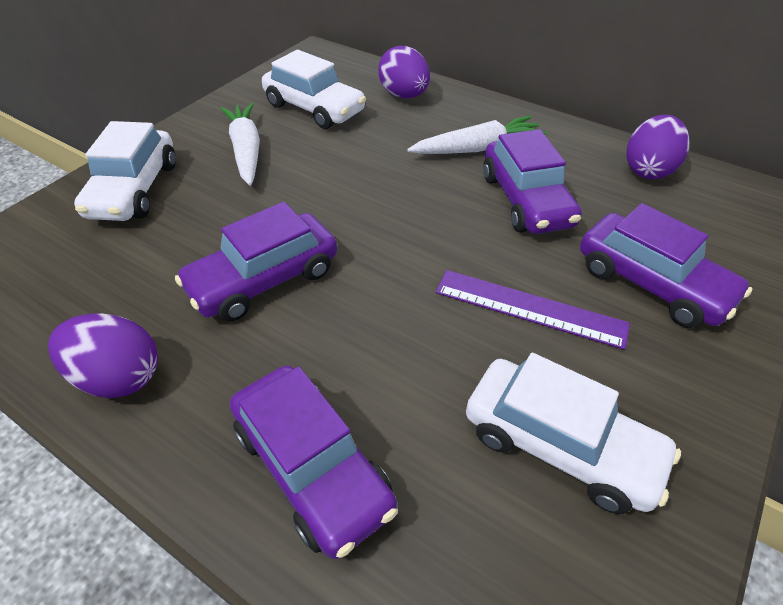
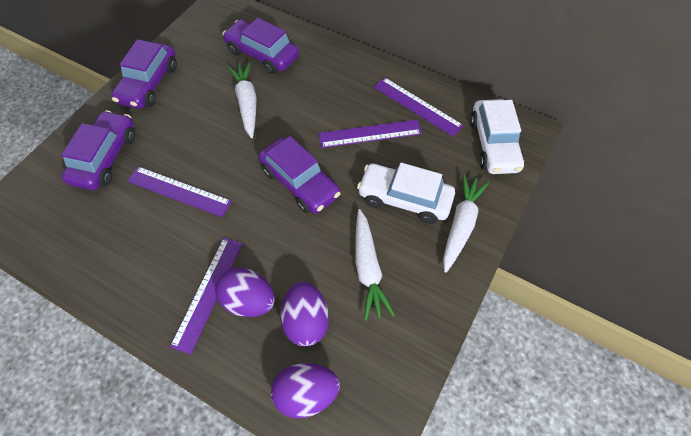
purple ruler: [436,270,630,350] = 1 -> [127,166,232,217] [170,238,243,354] [318,120,422,148] [374,77,464,137] = 4
white car: [74,121,176,221] [262,50,366,129] [466,353,681,514] = 3 -> [357,163,455,224] [470,99,524,174] = 2
white carrot: [220,103,260,186] [407,116,547,154] = 2 -> [227,62,257,138] [355,209,395,321] [443,174,489,273] = 3

